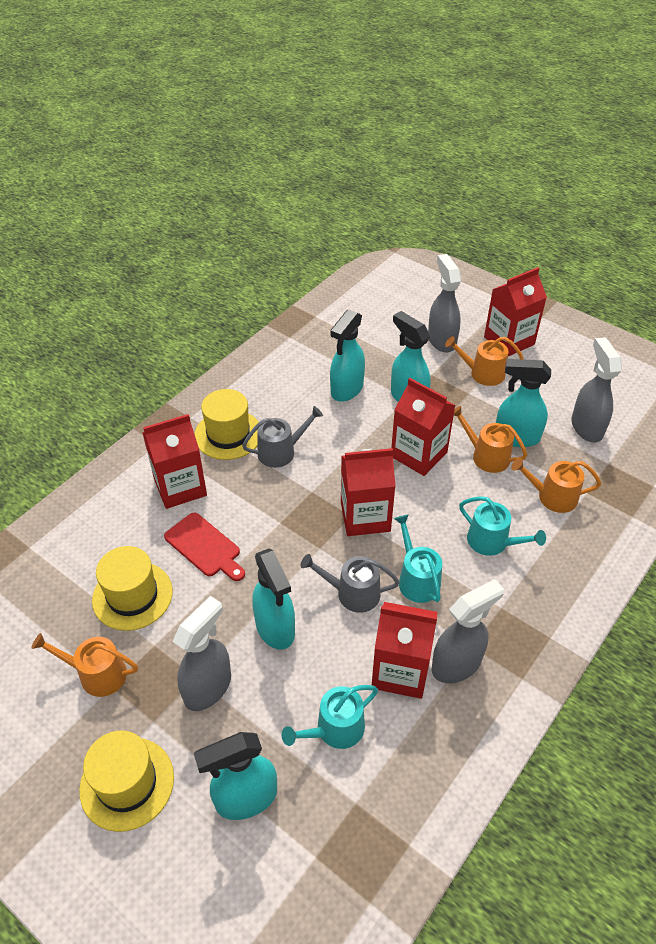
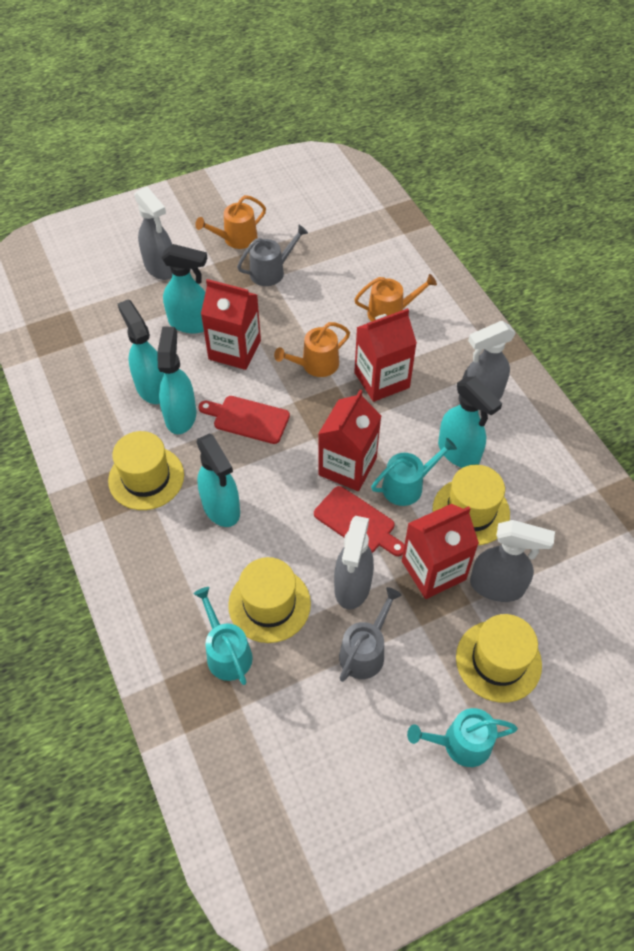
orange watering can: [31,633,138,697] [445,336,524,386] [454,406,527,473] [511,458,601,513] = 4 -> [195,195,266,249] [274,322,350,377] [354,274,437,322] = 3
red carton: [142,414,207,509] [341,448,396,536] [372,602,437,699] [391,378,456,476] [484,267,547,356] = 5 -> [201,279,261,370] [318,390,381,491] [354,308,417,402] [402,504,479,599] = 4
red cutting board: [164,513,245,581] = 1 -> [198,396,290,444] [314,486,405,556] = 2
yellow hat: [79,730,174,832] [92,546,173,631] [195,389,259,460] = 3 -> [108,431,184,510] [228,557,311,643] [433,465,510,545] [456,614,542,703] = 4

